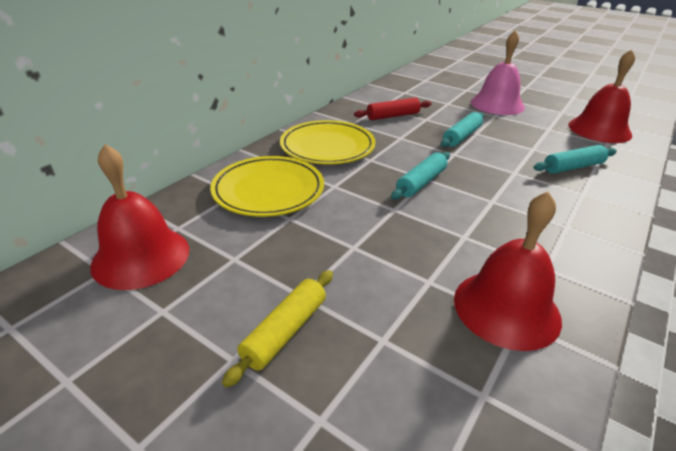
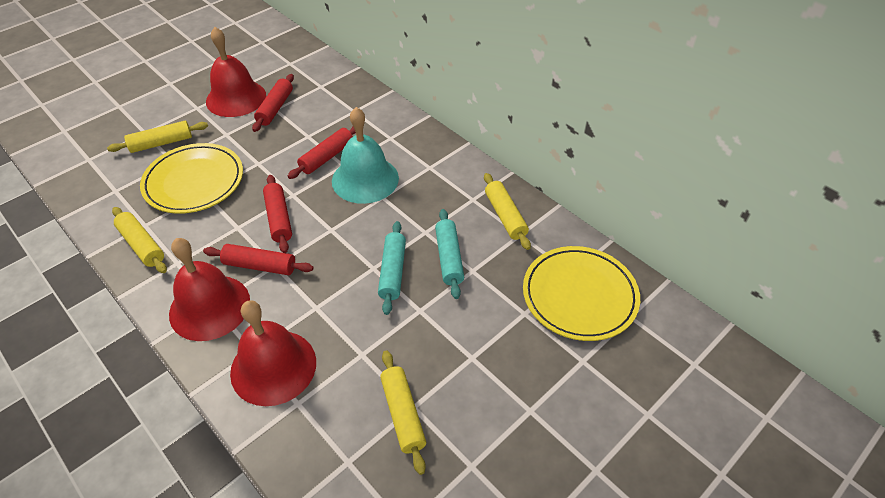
pink bell: [471,30,525,115] = 1 -> none = 0
red rolling pin: [354,98,432,120] = 1 -> [203,244,314,275] [252,74,294,132] [263,175,292,253] [288,127,356,179] = 4
turquoise bell: none = 0 -> [332,107,399,204] = 1
turquoise rolling pin: [391,152,450,200] [441,112,484,147] [534,145,617,174] = 3 -> [378,221,406,315] [435,209,464,299] = 2
yellow rolling pin: [222,270,333,388] = 1 -> [107,121,208,153] [112,207,167,273] [380,350,426,475] [484,173,531,250] = 4

